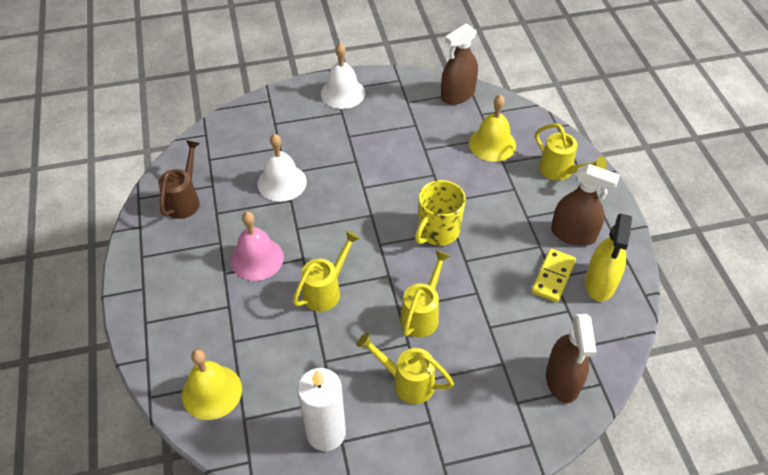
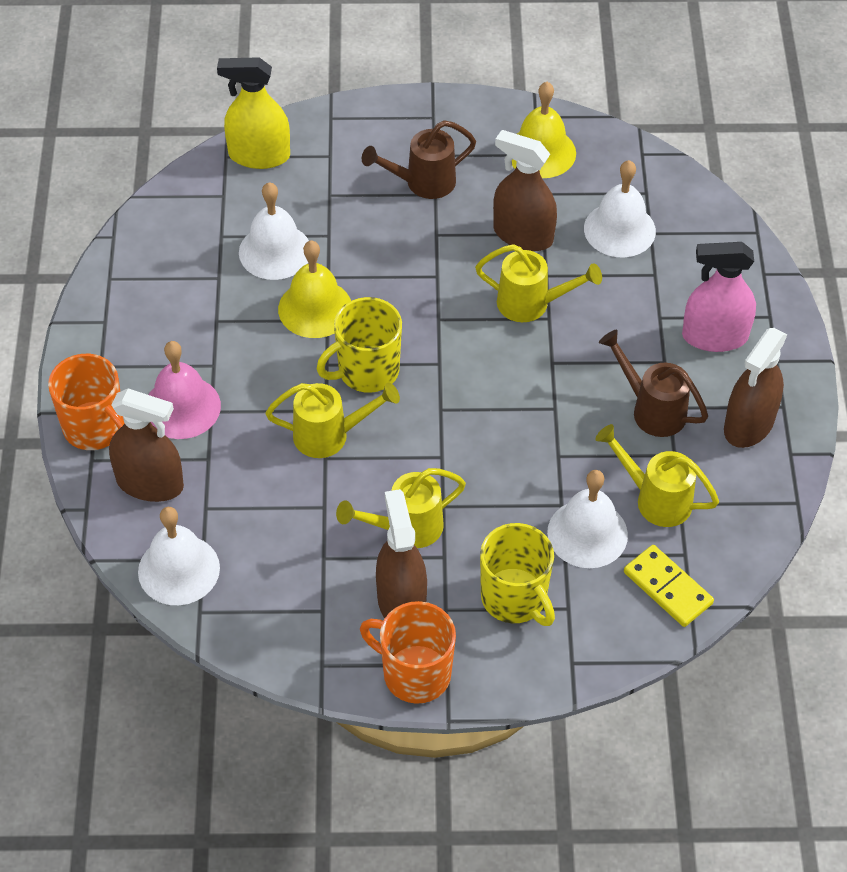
brown spray bottle: [441,23,478,105] [546,314,596,403] [551,164,620,246] = 3 -> [109,389,184,502] [376,489,427,618] [493,130,557,251] [724,328,787,448] = 4
brown watering can: [158,140,200,219] = 1 -> [362,120,476,199] [599,330,708,437] = 2
orange mug: none = 0 -> [48,354,124,450] [360,601,456,704] = 2
pink spray bottle: none = 0 -> [682,242,756,352] = 1
white bell: [258,134,307,202] [321,43,365,109] = 2 -> [138,507,220,605] [239,182,309,280] [547,470,628,568] [584,160,656,258] = 4
white candle: [297,368,346,451] = 1 -> none = 0
yellow mug: [415,180,466,246] = 1 -> [317,297,402,393] [480,523,555,626] = 2

